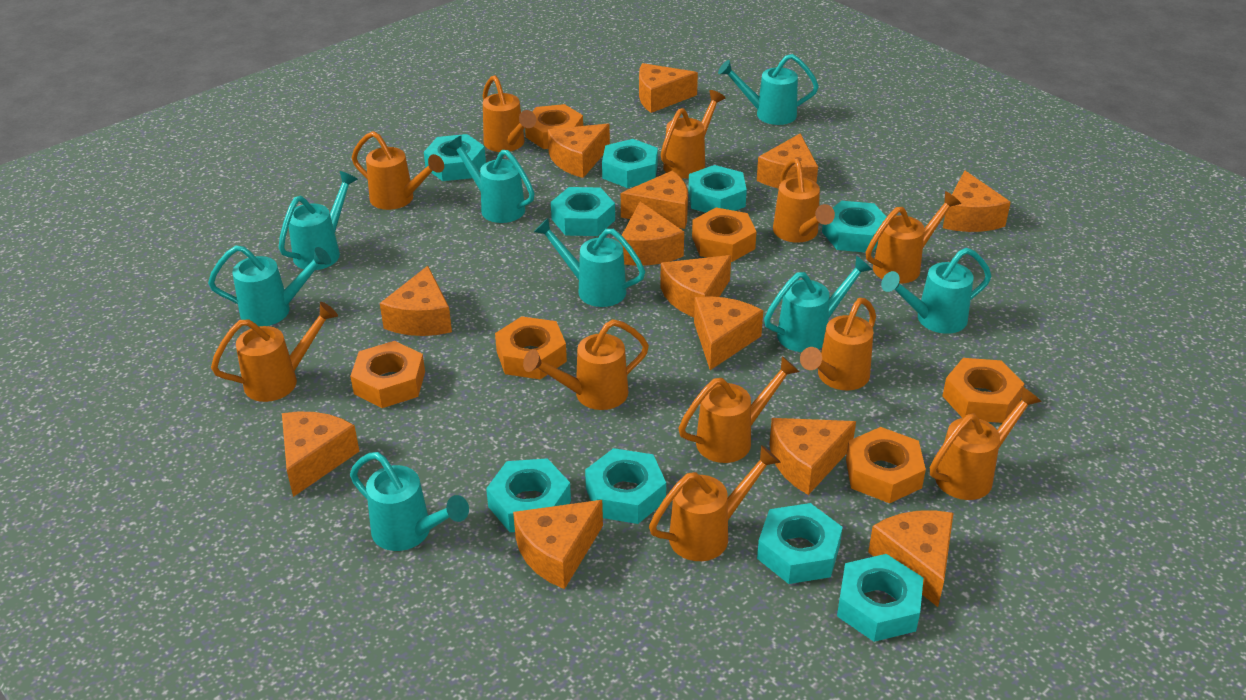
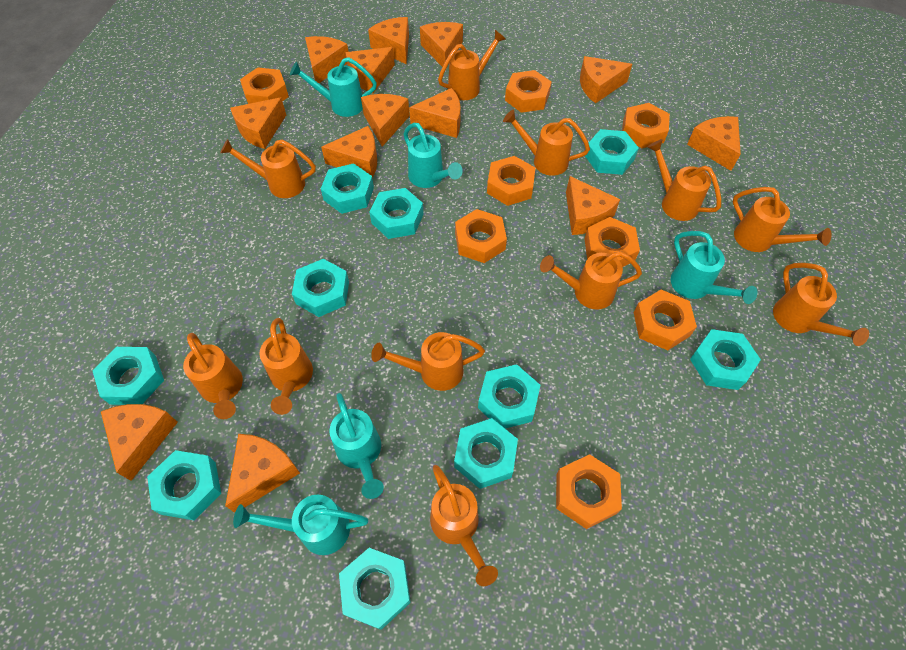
orange nut: [350,341,425,408] [495,316,567,380] [525,104,583,149] [692,208,756,262] [846,427,926,503] [942,358,1025,423] = 6 -> [240,67,289,104] [455,209,507,263] [487,156,535,206] [505,70,552,113] [556,454,622,529] [584,217,640,267] [622,103,670,148] [634,290,697,350] = 8
turquoise nut: [424,134,486,181] [486,458,571,532] [551,187,615,236] [585,448,666,524] [602,139,658,188] [688,165,747,213] [757,503,843,584] [822,201,886,253] [837,554,924,642] = 9 -> [93,347,164,405] [147,450,221,520] [292,259,349,317] [321,163,374,214] [339,548,411,630] [369,188,424,239] [454,418,518,489] [478,364,540,429] [585,129,639,175] [690,329,761,390] = 10
turquoise watering can: [208,245,331,326] [278,171,358,270] [350,452,469,551] [446,136,535,223] [534,218,645,307] [718,54,819,125] [764,256,872,352] [881,248,991,334] = 8 -> [233,494,368,555] [290,57,377,117] [330,393,384,499] [403,123,463,188] [670,231,757,304] = 5

